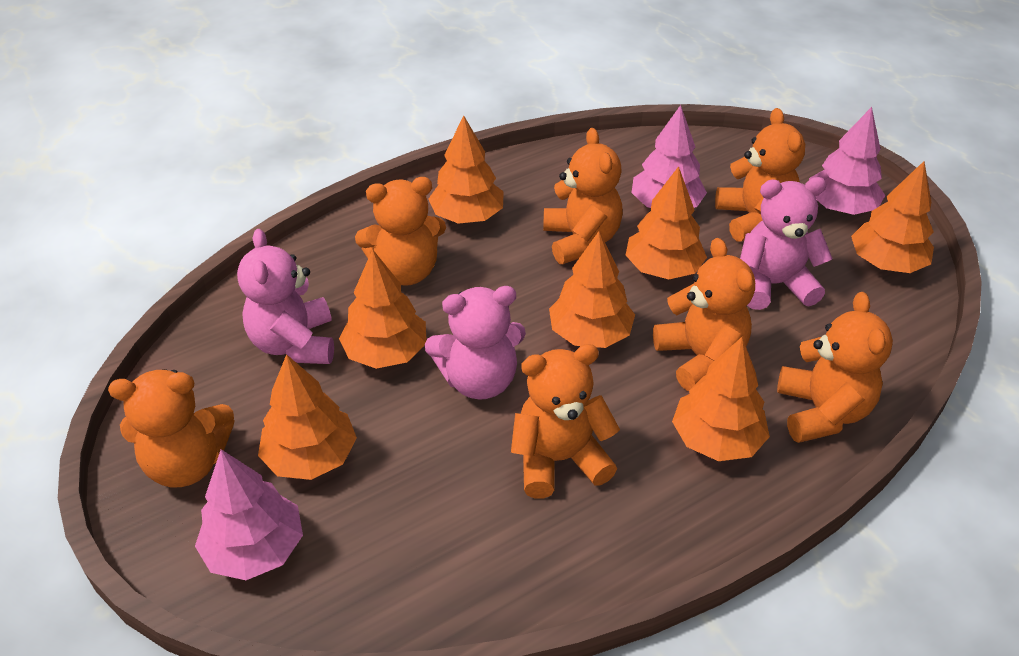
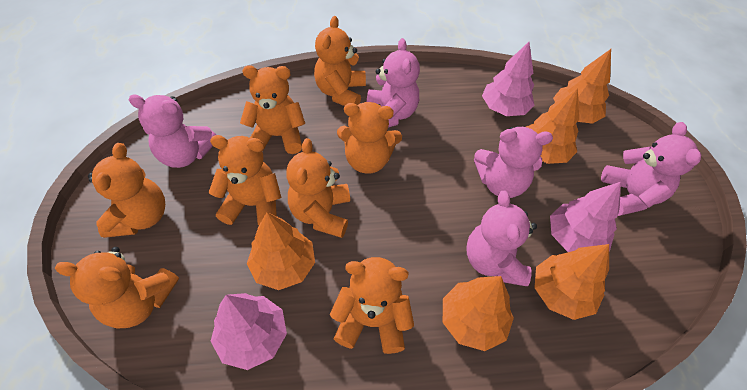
orange teddy bear: [108,369,235,487] [355,177,446,286] [511,344,620,499] [543,128,623,264] [653,238,755,391] [715,108,805,242] [777,292,893,443] = 7 -> [55,247,179,328] [88,143,165,238] [209,135,282,225] [240,65,305,154] [286,138,350,238] [314,16,366,106] [330,257,414,354] [337,102,402,174] = 8
orange tree: [258,354,357,480] [339,249,427,369] [429,115,504,224] [549,231,635,348] [625,166,707,279] [672,337,770,461] [851,161,934,273] = 7 -> [247,212,315,290] [443,276,514,351] [526,88,579,164] [534,244,609,320] [553,49,611,124] = 5
pink teddy bear: [237,229,334,364] [425,286,526,400] [740,177,833,310] = 3 -> [128,95,216,168] [367,38,420,127] [466,191,537,286] [474,126,553,198] [601,122,701,216] = 5

